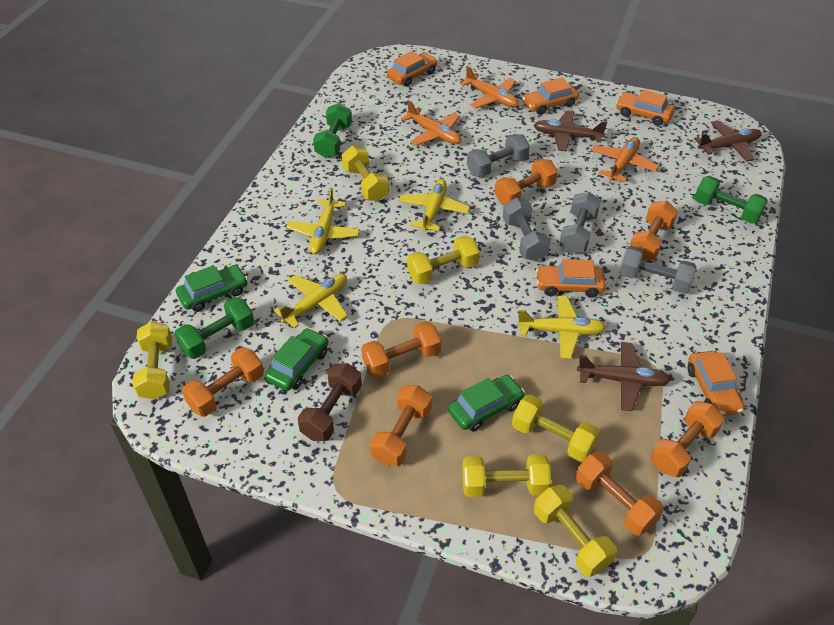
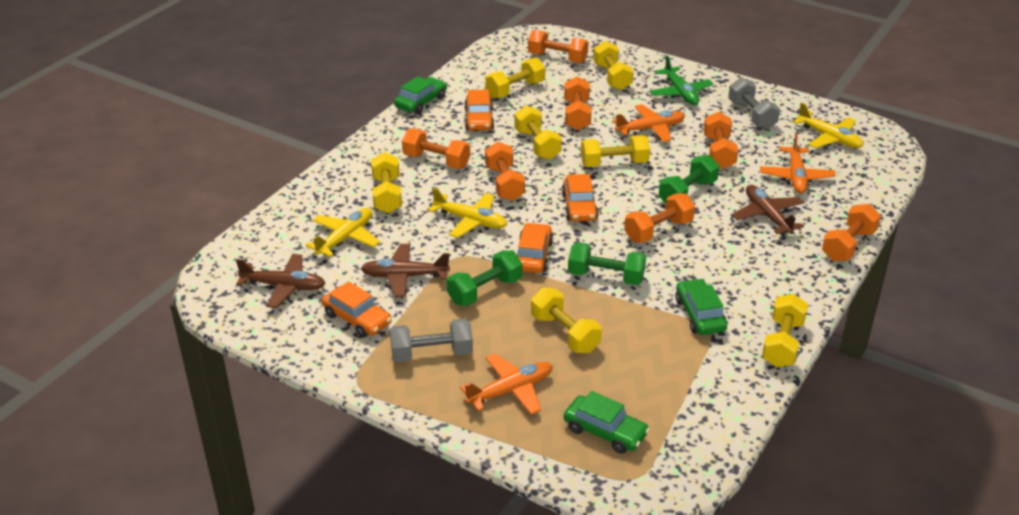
brown dumbbell: [298,363,362,441] = 1 -> none = 0
green plane: none = 0 -> [650,55,714,105] = 1
grey dumbbell: [467,134,530,177] [503,198,551,261] [559,192,601,254] [619,246,697,294] = 4 -> [390,318,473,362] [728,77,780,130] = 2
orange car: [387,51,438,87] [522,77,579,115] [536,259,606,298] [616,89,675,126] [688,351,745,416] = 5 -> [322,281,392,338] [464,90,494,130] [517,223,553,273] [561,174,599,222] = 4
yellow dumbbell: [132,321,172,400] [342,145,389,201] [407,236,480,285] [462,454,551,497] [512,395,600,462] [534,485,617,577] = 6 -> [371,152,402,213] [486,57,545,99] [514,105,562,160] [531,288,602,353] [581,135,650,167] [593,41,634,90] [762,294,808,367] = 7
yellow plane: [274,274,348,328] [286,187,360,254] [399,179,470,232] [517,296,606,359] = 4 -> [306,208,380,257] [428,188,508,238] [793,102,864,148] = 3

